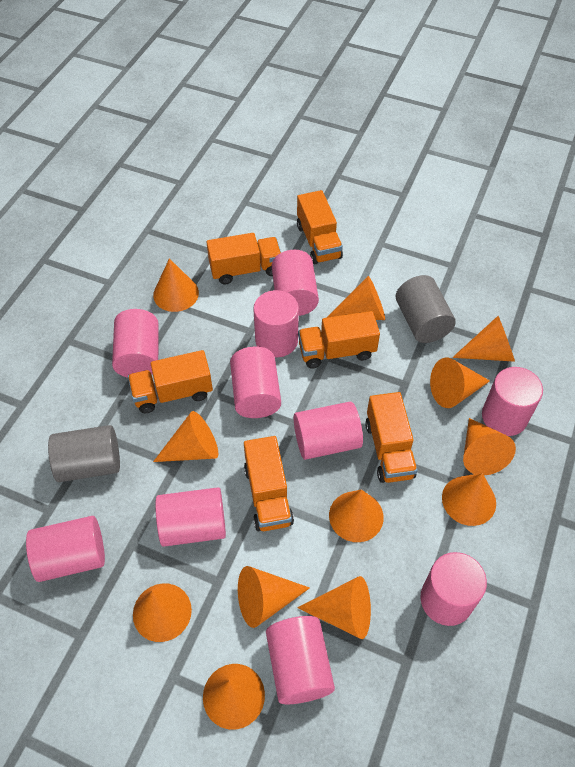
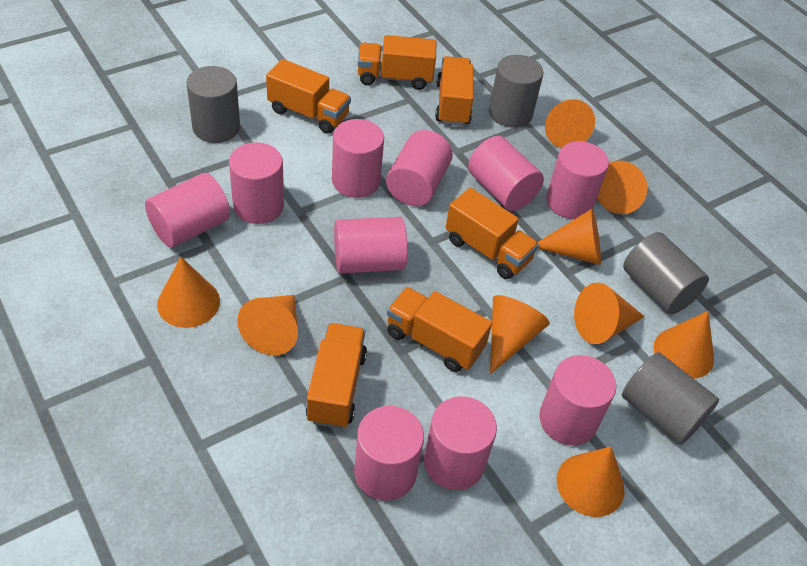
grey cylinder: [48,425,120,482] [396,275,456,343] = 2 -> [186,66,240,143] [489,55,544,128] [622,352,719,444] [623,232,709,314] = 4
orange cone: [133,583,192,642] [153,258,199,312] [153,411,218,462] [203,664,265,730] [238,566,310,628] [297,576,371,639] [327,276,385,320] [329,490,384,542] [430,358,490,408] [442,473,496,526] [452,316,515,362] [463,418,516,475] = 12 -> [157,257,220,328] [237,295,298,356] [490,295,550,374] [538,209,601,265] [545,99,595,148] [557,446,624,517] [574,283,645,344] [597,161,647,214] [654,311,714,379] = 9

